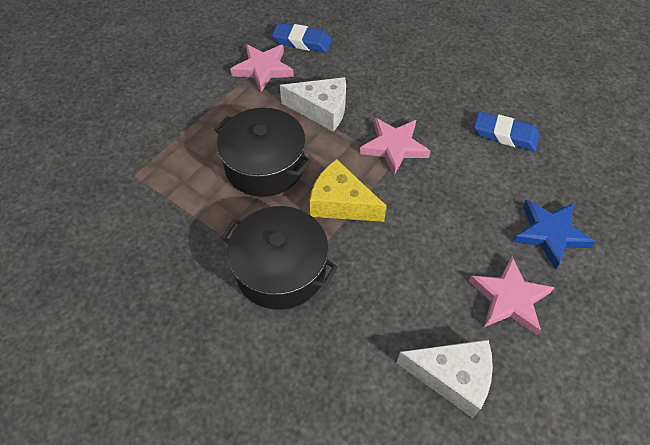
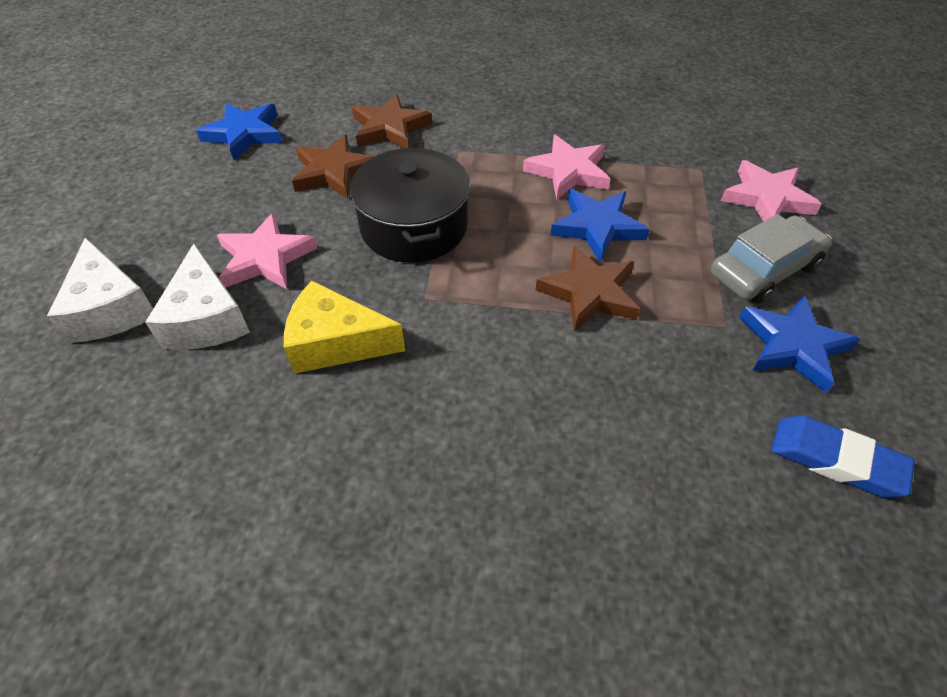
black pot: [214,108,312,197] [221,206,338,310] = 2 -> [350,147,470,263] = 1
blue eraser: [272,23,332,53] [474,111,540,151] = 2 -> [771,415,915,497] = 1
blue star: [513,200,595,269] = 1 -> [196,103,283,160] [550,189,650,262] [739,295,860,393] = 3
brown star: none = 0 -> [292,135,374,199] [352,94,432,148] [536,245,640,332] = 3
grey car: none = 0 -> [711,214,832,304] = 1

